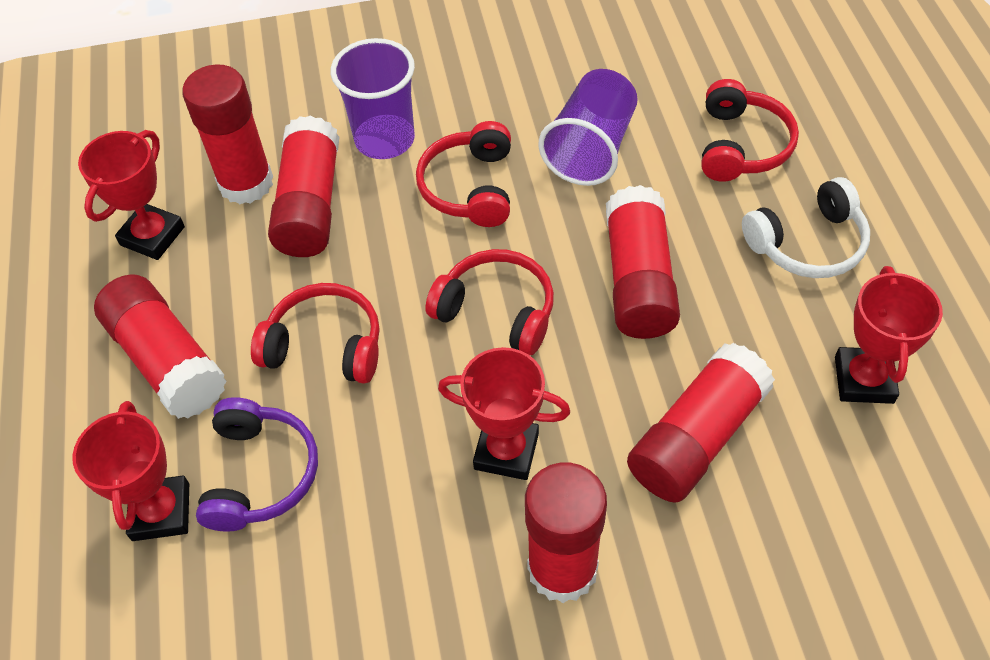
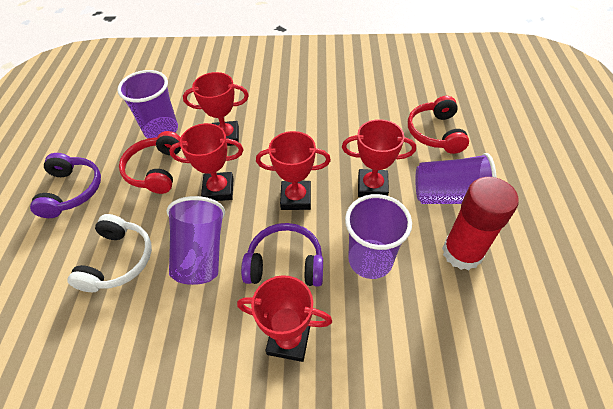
purple cup: [331,38,415,159] [538,69,638,186] = 2 -> [117,70,178,139] [167,196,225,285] [345,194,412,279] [415,153,497,204] = 4
purple headphones: [196,397,318,532] = 1 -> [30,153,101,218] [241,223,323,286] = 2
red glue stick: [94,274,227,419] [182,64,273,204] [268,115,339,257] [525,463,607,603] [606,185,680,339] [627,343,775,503] = 6 -> [442,177,519,270] = 1
red headphones: [251,283,380,384] [416,121,511,227] [425,249,554,355] [701,79,799,182] = 4 -> [119,131,181,194] [408,96,469,154] = 2
red trophy: [72,401,189,541] [78,130,185,260] [438,347,570,480] [835,266,943,404] = 4 -> [169,123,243,201] [183,72,249,146] [237,275,332,362] [256,131,331,210] [342,119,416,197] = 5

